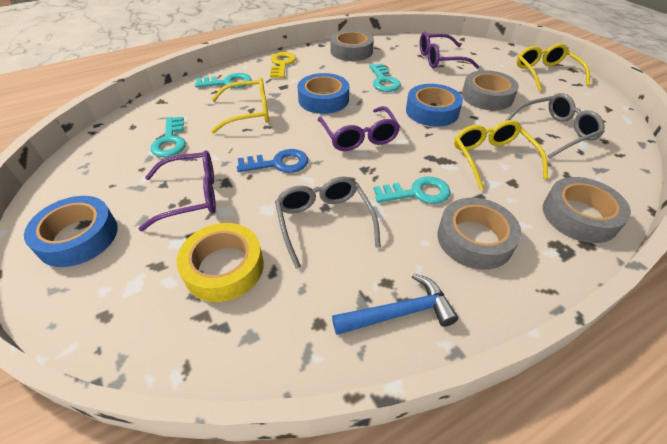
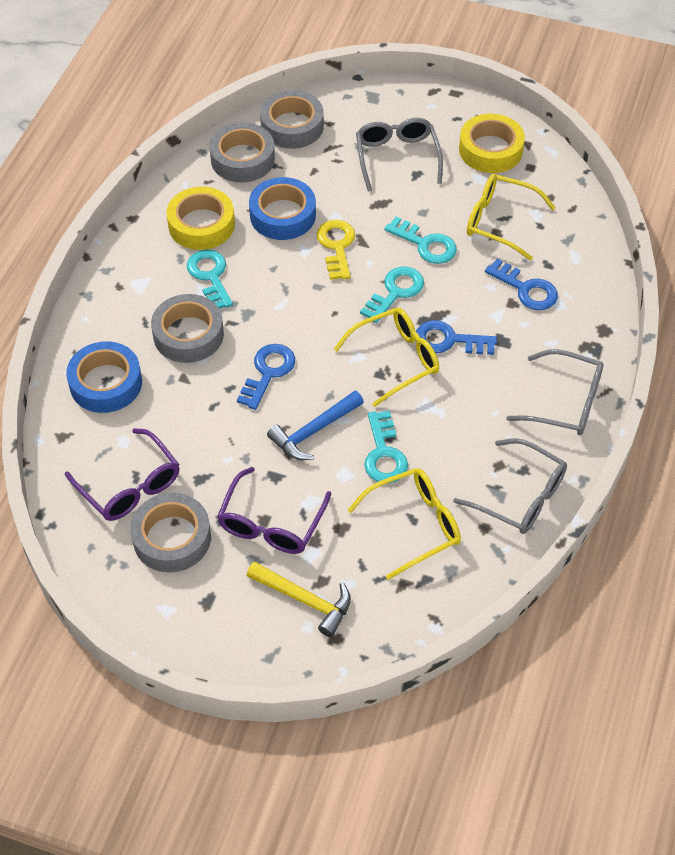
blue key: [237,149,308,173] = 1 -> [237,344,295,410] [416,320,497,355] [485,259,558,310] = 3
blue tape: [24,196,118,267] [298,73,349,114] [406,84,463,127] = 3 -> [66,341,142,413] [249,177,316,240] = 2
grey glasses: [275,176,381,269] [505,93,605,159] = 2 -> [356,118,443,192] [453,438,567,534] [506,349,604,435] = 3
purple glasses: [139,150,216,231] [318,106,400,151] [420,32,479,69] = 3 -> [65,428,179,521] [217,467,331,554] = 2
yellow hammer: none = 0 -> [247,561,351,637] = 1
yellow tape: [177,223,264,302] = 1 -> [167,187,235,250] [459,114,525,173] = 2

